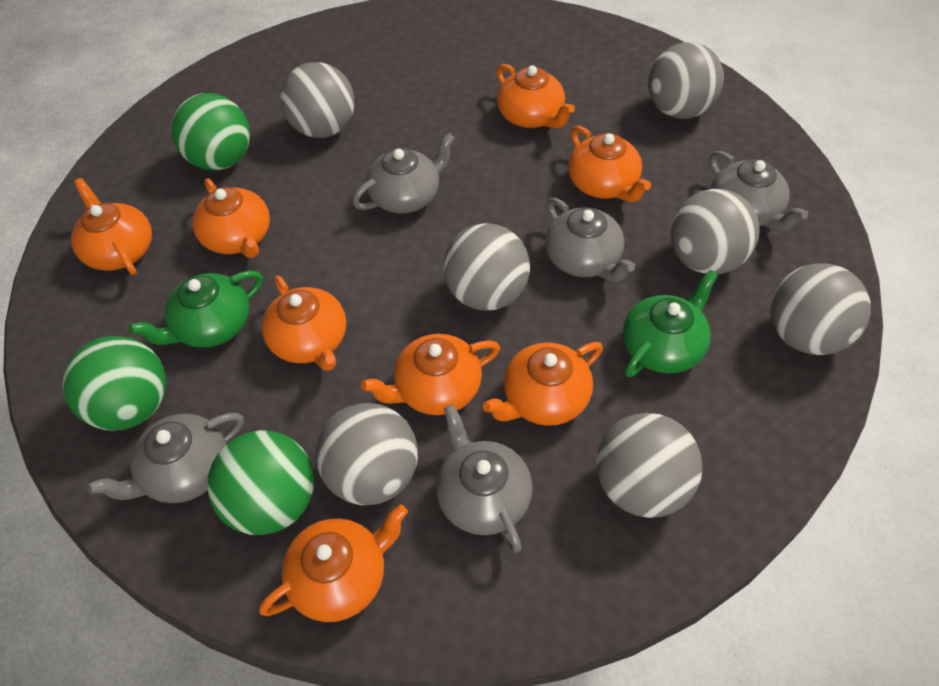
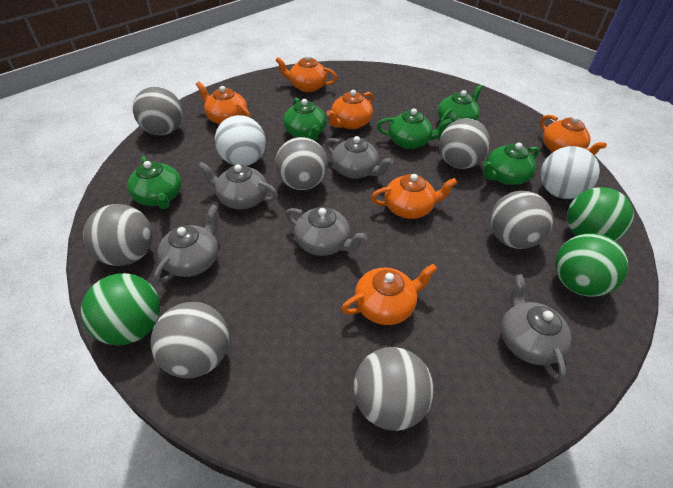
green teapot: [129,271,263,348] [623,270,718,377] = 2 -> [127,156,181,209] [283,98,326,141] [377,108,452,149] [438,84,483,125] [483,143,539,185] = 5
orange teapot: [71,178,152,275] [192,178,270,258] [259,504,408,622] [262,276,346,371] [361,334,500,415] [483,342,603,426] [496,64,575,128] [568,126,651,202] = 8 -> [196,81,251,124] [275,55,337,92] [326,90,373,129] [341,264,437,325] [371,174,457,219] [540,115,607,155] = 6
white ball: none = 0 -> [215,115,266,166] [541,146,600,199] = 2

